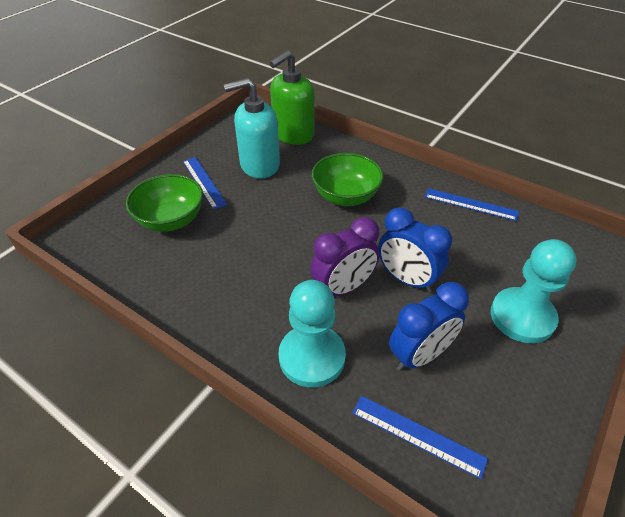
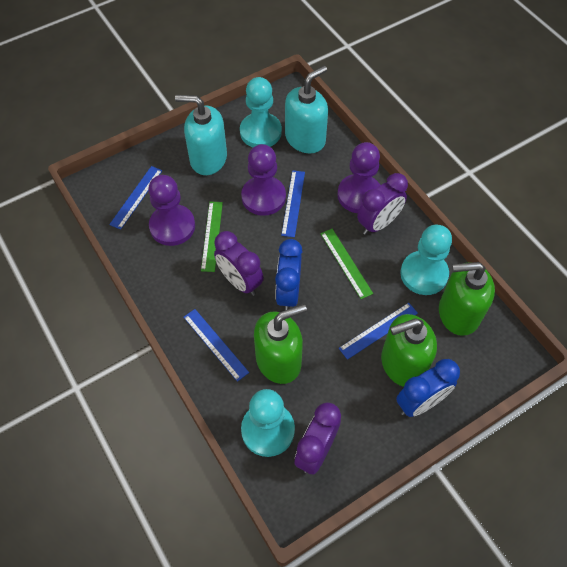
blue ruler: [183,157,227,210] [352,396,488,479] [425,188,519,221] = 3 -> [109,166,162,230] [183,309,249,382] [281,170,305,237] [339,303,418,360] = 4
green bowl: [126,174,203,232] [311,153,384,206] = 2 -> none = 0
green ruler: none = 0 -> [201,202,223,272] [320,229,373,299] = 2
green soap dispenser: [270,51,315,145] = 1 -> [254,304,307,384] [381,314,437,387] [439,262,495,336] = 3
purple clock: [311,217,380,296] = 1 -> [214,231,264,296] [294,402,341,474] [357,173,408,235] = 3
purple pawn: none = 0 -> [148,175,195,246] [241,144,286,216] [337,142,380,213] = 3
turquoise pawn: [278,280,346,388] [491,239,577,343] = 2 -> [240,77,282,147] [241,389,295,457] [400,225,452,295] = 3
turquoise soap dispenser: [224,78,280,179] = 1 -> [175,95,227,175] [285,66,328,153] = 2

